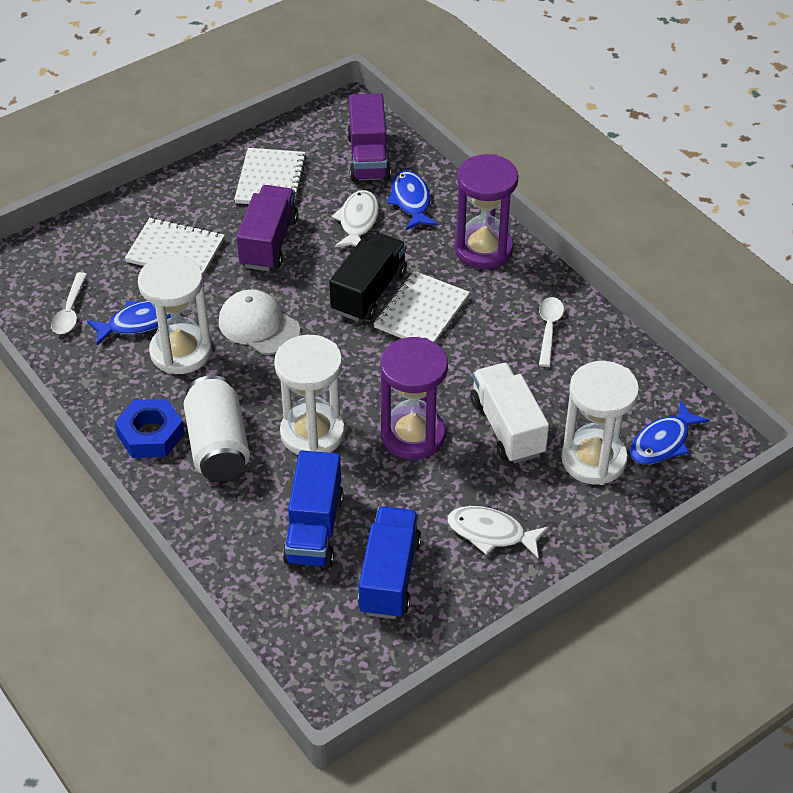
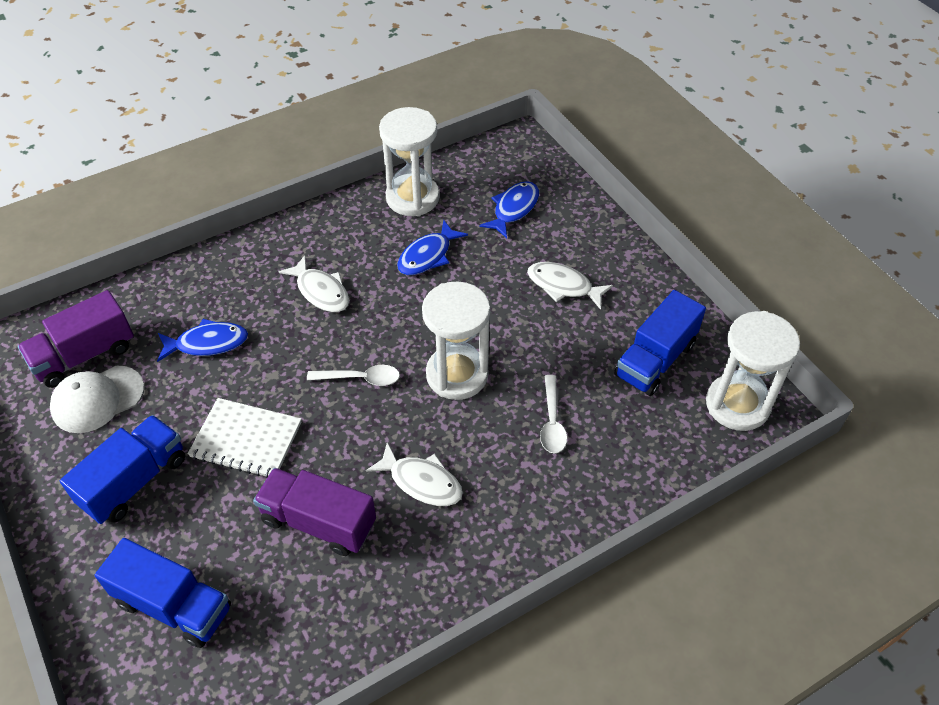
black truck: [329,233,407,321] = 1 -> none = 0
blue nut: [115,399,185,458] = 1 -> none = 0
blue truck: [283,450,344,567] [358,506,421,619] = 2 -> [60,415,185,524] [95,538,231,648] [614,290,706,396] = 3
purple hourglass: [380,337,448,460] [455,154,518,269] = 2 -> none = 0
white can: [183,375,250,481] = 1 -> none = 0
white fish: [332,190,379,248] [447,506,549,558] = 2 -> [279,255,349,312] [366,442,463,506] [527,262,613,310] = 3
white notebook: [125,218,225,276] [234,148,307,204] [374,271,470,342] = 3 -> [188,398,302,478] = 1
white truck: [471,363,549,463] = 1 -> none = 0

